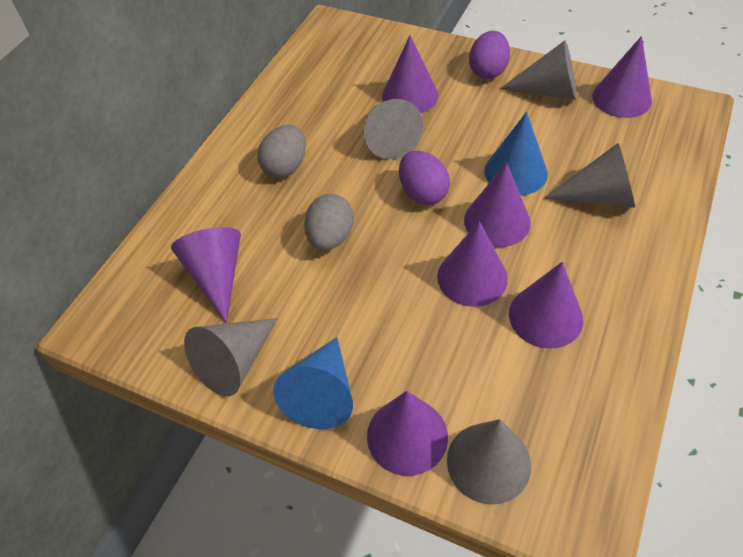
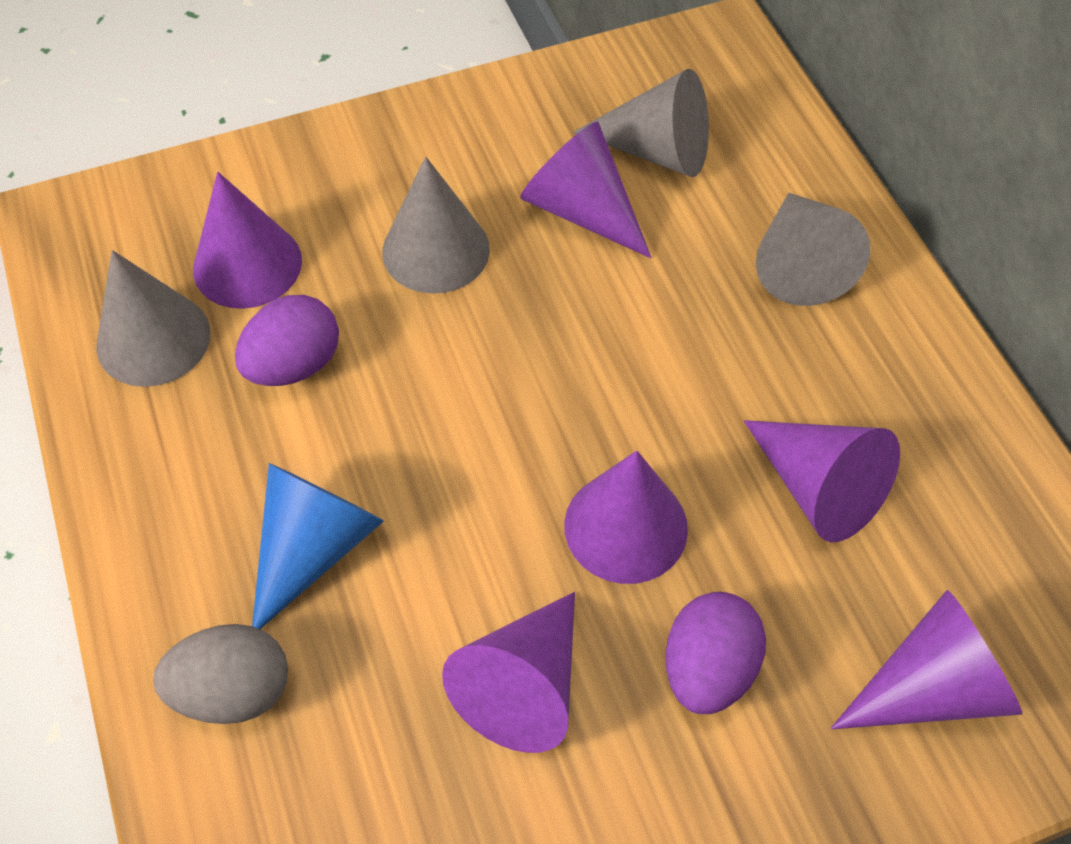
blue cone: [273,337,353,429] [484,112,548,195] = 2 -> [252,463,384,629] = 1
grey cone: [184,318,278,396] [364,99,423,159] [447,419,531,505] [500,40,577,99] [544,143,635,208] = 5 -> [96,250,210,387] [382,157,490,294] [573,69,709,177] [756,193,871,306] = 4
grey egg: [257,125,306,178] [304,194,354,250] = 2 -> [153,624,288,724] = 1
purple cone: [171,227,241,323] [367,391,448,476] [382,35,438,113] [437,221,508,307] [464,162,531,247] [509,262,583,349] [592,36,652,118] = 7 -> [193,172,302,309] [442,592,575,753] [520,121,652,258] [564,450,688,584] [744,420,900,542] [831,590,1022,729] = 6

